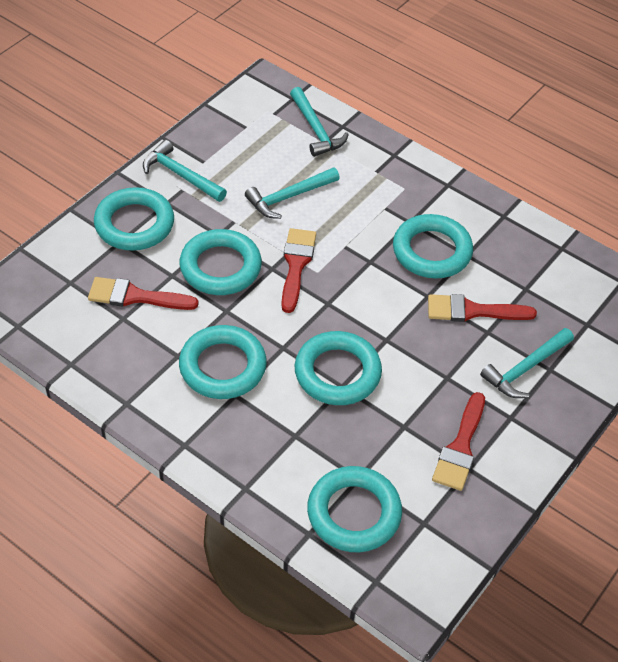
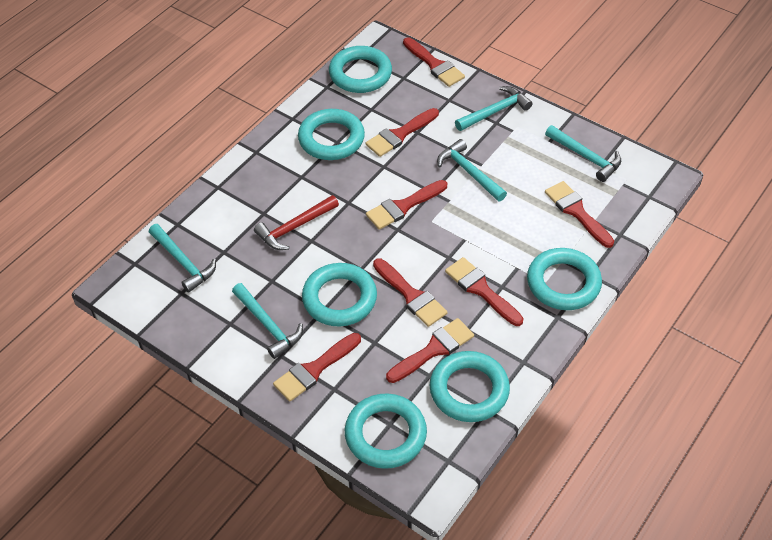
red brush: [88,277,199,310] [281,228,316,313] [428,294,537,322] [432,392,485,491] = 4 -> [273,333,361,402] [366,108,439,157] [366,180,447,230] [373,258,447,327] [386,318,474,383] [403,37,465,87] [445,257,523,326] [545,181,614,248] = 8
red hammer: none = 0 -> [254,195,339,250] = 1
turquoise hammer: [143,140,227,202] [245,167,340,219] [290,87,349,157] [480,328,574,398] = 4 -> [149,224,216,293] [232,283,303,359] [437,139,507,201] [455,86,533,131] [545,125,621,182] = 5

